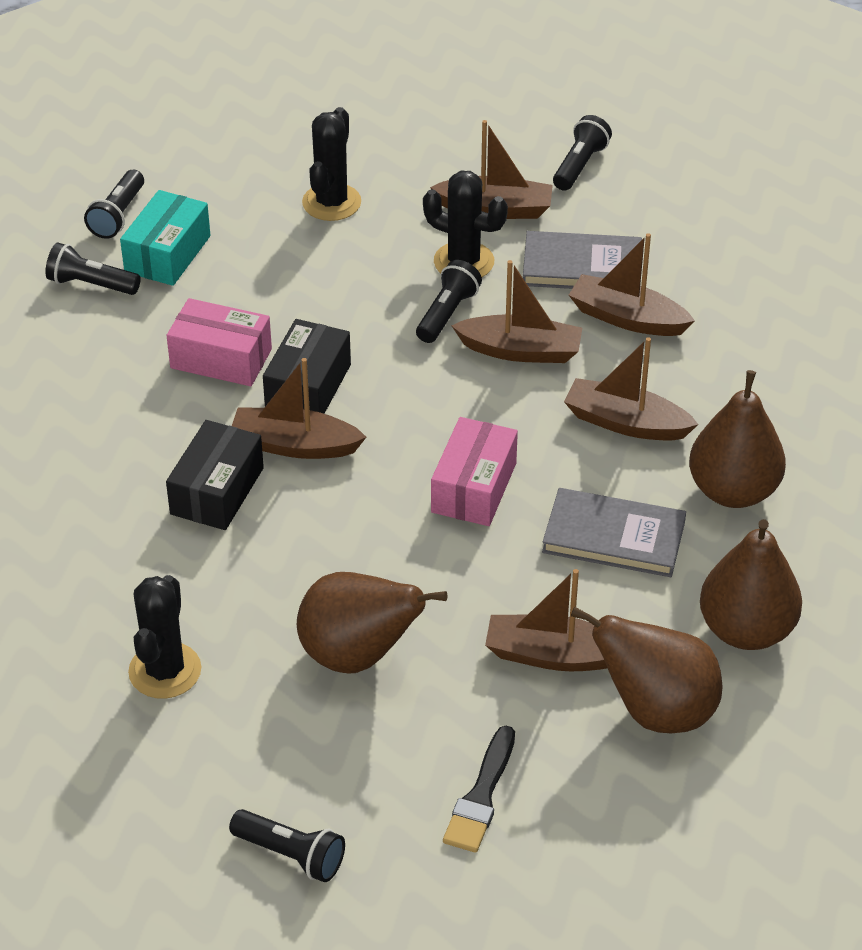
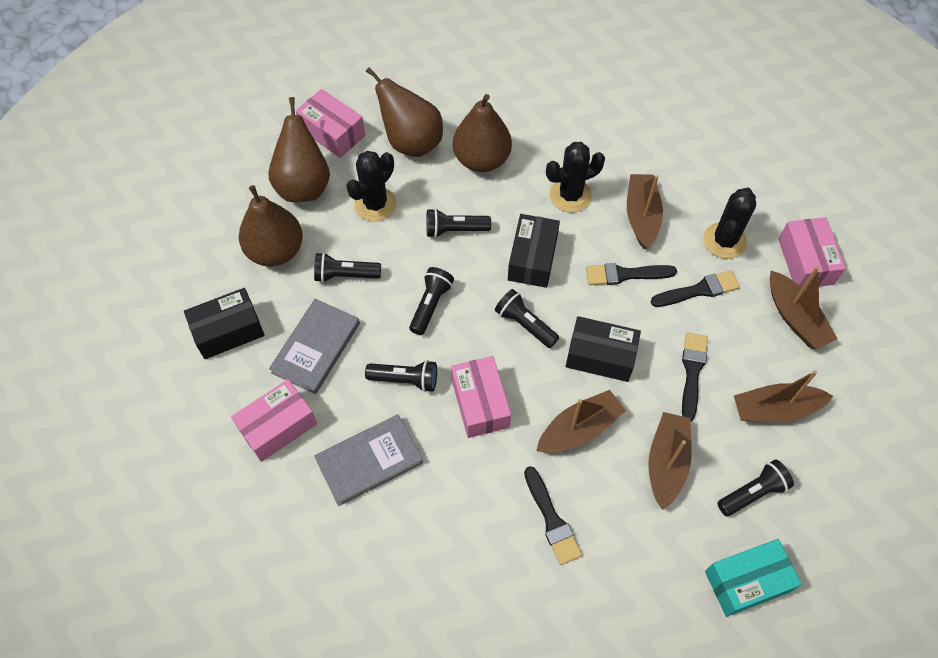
black box: [166,420,264,530] [263,319,351,414] = 2 -> [184,288,265,359] [508,214,560,288] [565,316,641,382] = 3
black brush: [443,726,515,853] = 1 -> [524,466,582,565] [586,263,677,285] [651,270,740,307] [682,333,708,421] = 4
black flashlight: [45,242,141,295] [84,170,144,239] [229,809,345,882] [416,260,482,343] [553,115,612,191] = 5 -> [314,252,381,283] [365,360,437,392] [409,267,454,335] [426,208,491,238] [495,289,559,348] [717,459,794,516] = 6
brown boat: [232,358,366,459] [430,120,553,219] [451,260,582,363] [485,569,607,671] [564,337,699,441] [569,233,695,336] = 6 -> [536,390,626,453] [627,174,663,249] [648,412,692,510] [734,370,833,422] [770,266,837,349] = 5
pink box: [166,298,272,386] [431,417,518,526] = 2 -> [231,379,317,462] [296,89,365,158] [451,356,511,438] [778,217,846,287] = 4

